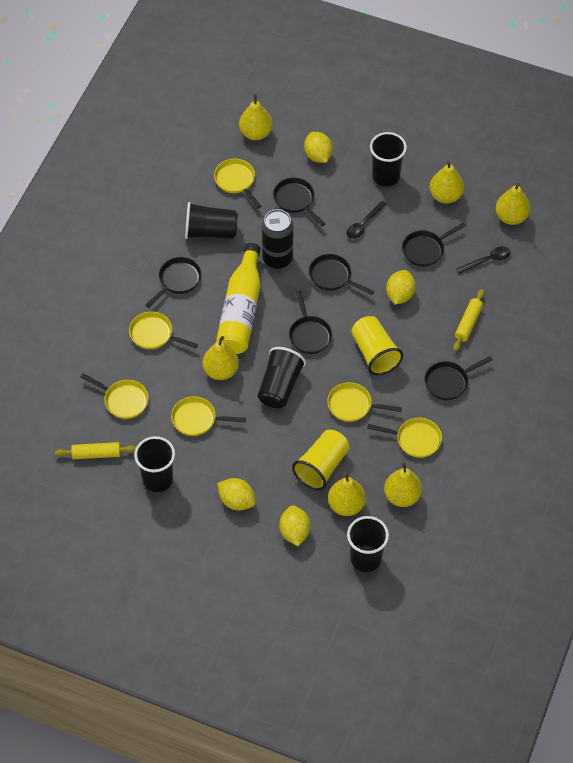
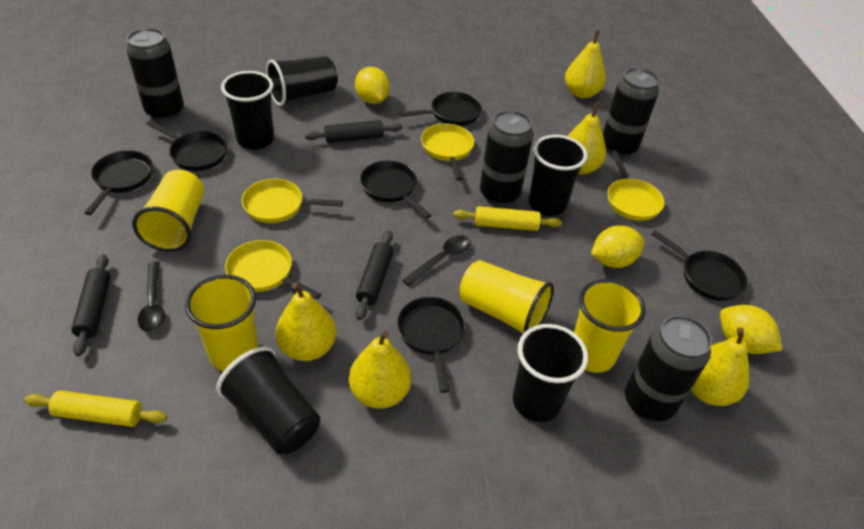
black can: [262,209,293,269] = 1 -> [126,28,184,121] [480,110,533,206] [603,68,659,158] [625,315,712,421] = 4
black rolling pin: none = 0 -> [71,254,111,356] [305,120,402,143] [356,231,393,320] = 3
yellow bottle: [216,243,261,354] = 1 -> none = 0
yellow cup: [292,430,350,490] [351,316,403,375] = 2 -> [132,169,205,252] [185,275,258,371] [459,260,554,334] [574,279,646,373] = 4
yellow lemon: [217,478,256,510] [279,505,311,546] [304,132,333,163] [386,270,416,305] = 4 -> [355,67,390,104] [591,225,644,268] [720,305,783,354] = 3
yellow pan: [81,373,149,419] [129,312,198,349] [171,396,246,436] [214,159,261,209] [327,382,402,422] [367,417,442,458] = 6 -> [225,240,321,300] [242,179,343,223] [421,123,474,181] [607,151,665,221] = 4
yellow pear: [203,336,239,380] [239,94,273,140] [328,473,366,516] [384,462,422,507] [430,161,464,203] [496,183,530,225] = 6 -> [275,282,336,361] [349,331,411,409] [565,30,606,98] [568,102,606,174] [691,328,749,406] = 5

